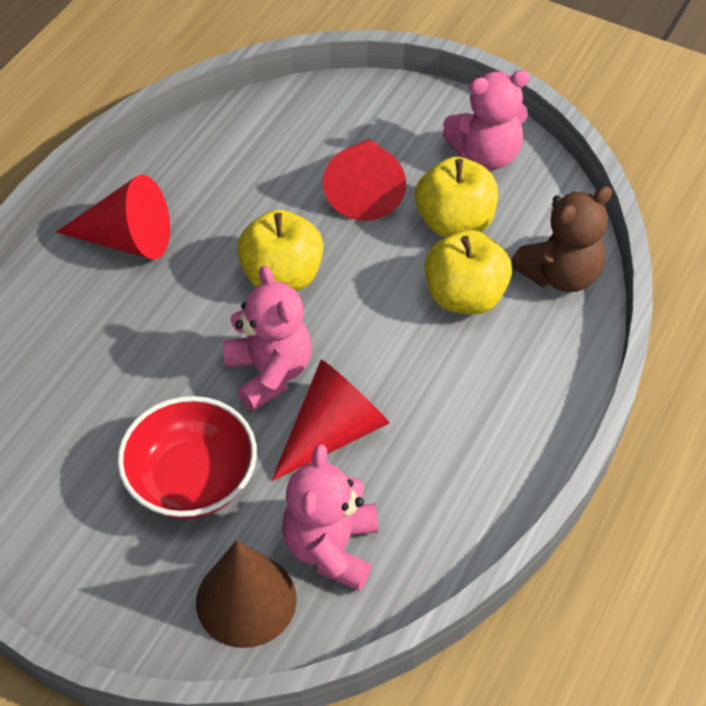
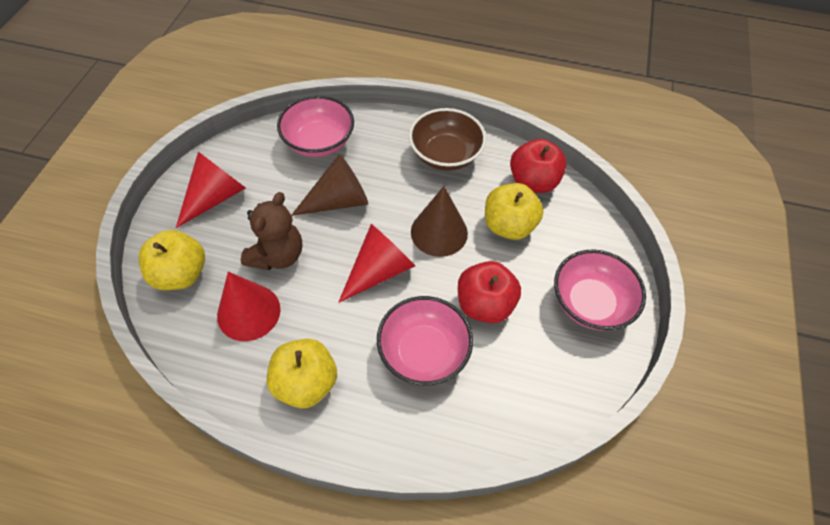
brown bowl: none = 0 -> [409,108,486,171] = 1
brown cone: [196,540,297,648] = 1 -> [292,154,368,216] [411,186,468,257] = 2
pink bowl: none = 0 -> [277,96,354,157] [377,296,473,386] [554,249,646,331] = 3
pink teddy bear: [222,265,312,411] [282,444,378,591] [442,70,530,170] = 3 -> none = 0
red apple: none = 0 -> [458,261,521,323] [510,139,567,193] = 2
red bowl: [117,396,257,519] = 1 -> none = 0

